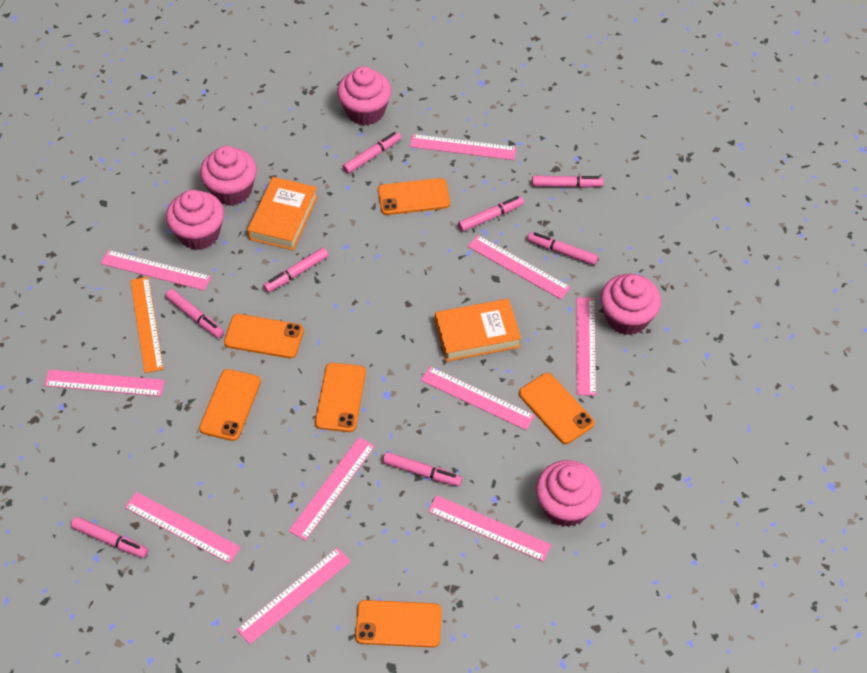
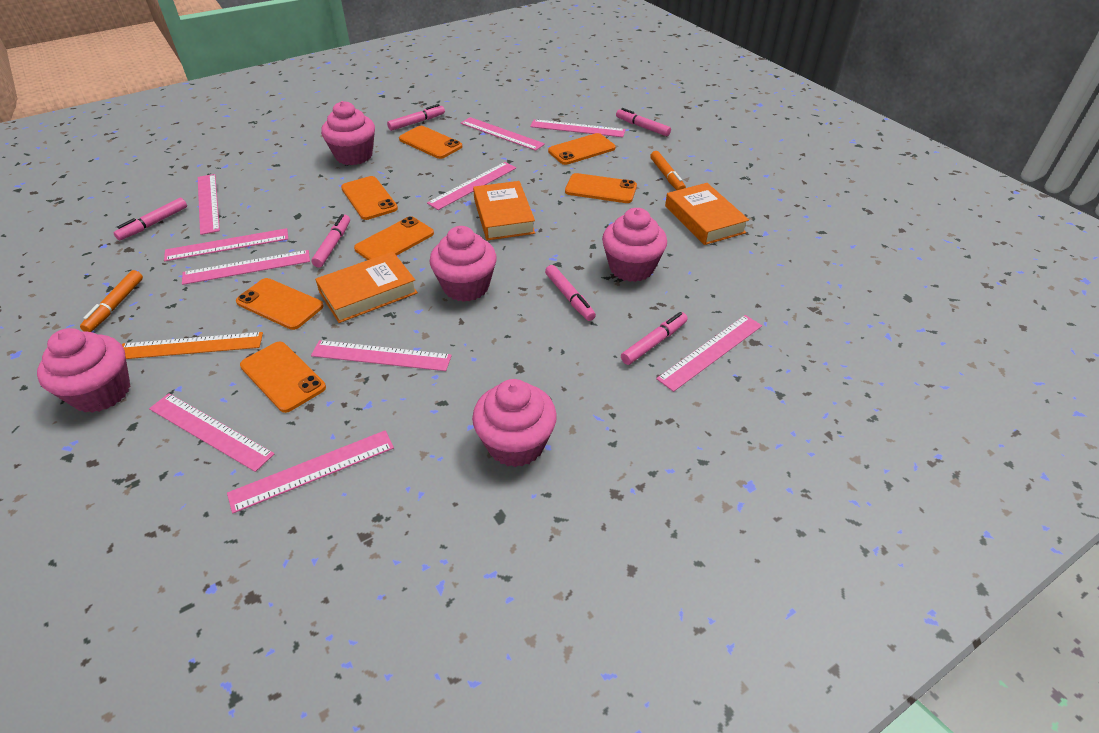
orange book: [247,177,318,250] [435,299,521,362] = 2 -> [315,252,418,323] [473,181,535,240] [665,183,749,245] = 3
orange marker: none = 0 -> [80,270,143,332] [650,151,686,190] = 2
orange phone: [199,369,261,441] [224,314,304,358] [315,363,366,432] [355,600,442,648] [378,178,450,215] [519,373,595,444] = 6 -> [236,278,324,330] [240,342,326,413] [341,176,398,220] [354,216,434,260] [399,126,462,159] [548,133,616,165] [565,173,637,203] = 7
pink marker: [71,517,148,558] [166,289,224,338] [263,248,329,293] [342,132,401,174] [383,452,462,486] [458,196,524,232] [527,232,598,265] [532,176,604,188] = 8 -> [114,198,187,240] [311,214,350,268] [387,104,445,131] [545,265,596,321] [616,108,671,136] [621,312,688,365] = 6

